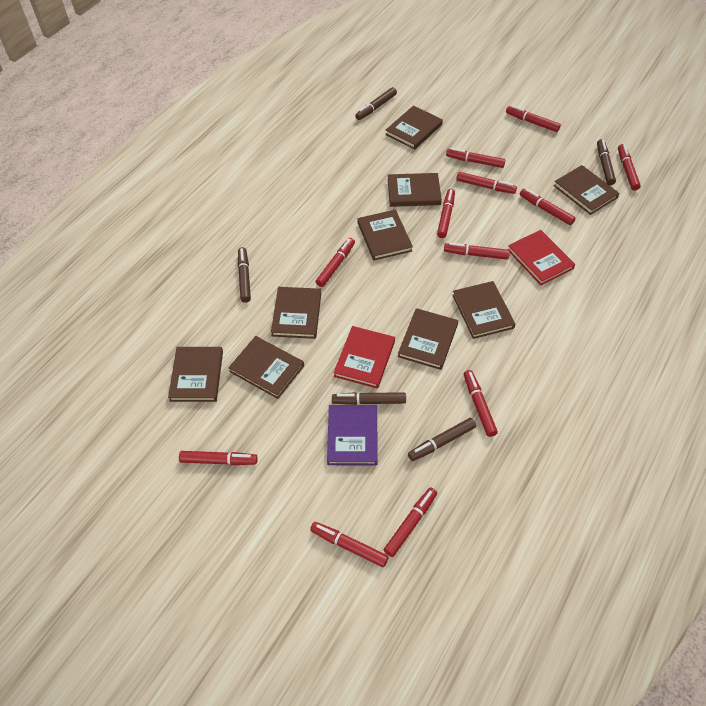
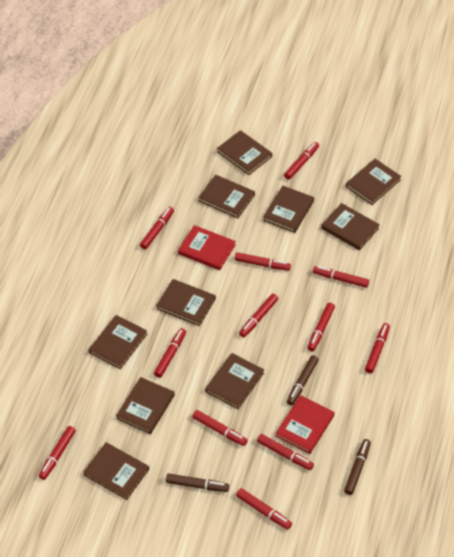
brown book: [168,347,223,402] [228,336,304,399] [271,287,321,339] [358,210,413,260] [385,105,443,150] [388,173,442,207] [398,308,458,370] [452,281,515,339] [554,165,619,215] = 9 -> [83,442,149,500] [89,315,147,369] [116,377,175,434] [156,279,216,326] [198,175,255,219] [205,353,264,409] [217,130,272,175] [263,186,314,233] [321,203,380,250] [346,159,401,205] = 10
brown marker: [238,247,251,303] [332,392,406,405] [355,87,397,120] [408,418,476,461] [597,139,616,185] = 5 -> [166,473,229,492] [287,355,319,405] [344,439,371,495] = 3
purple book: [327,405,378,466] = 1 -> none = 0

